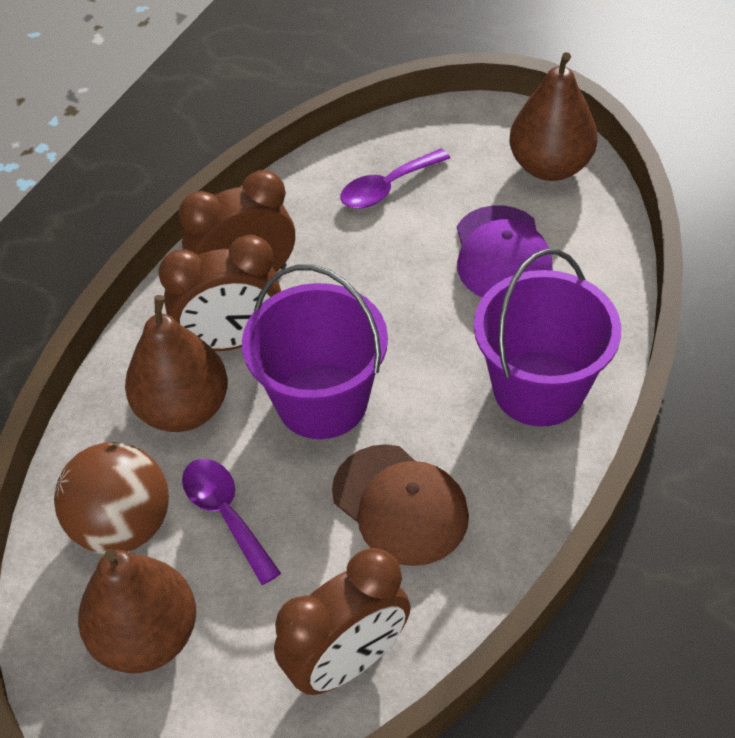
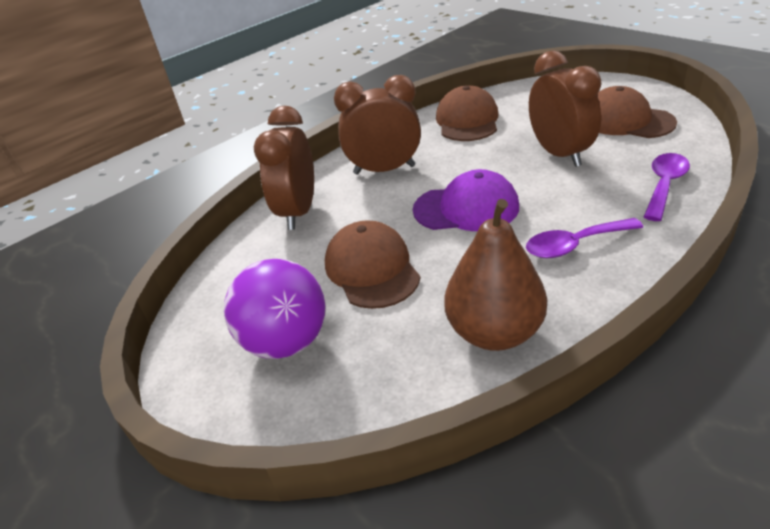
brown ball: [54,442,169,554] = 1 -> none = 0
brown cap: [332,444,469,566] = 1 -> [325,221,420,309] [436,85,498,141] [597,86,677,138] = 3
brown pear: [78,549,196,673] [125,295,228,432] [509,52,598,181] = 3 -> [444,199,547,351] = 1
purple ball: none = 0 -> [224,259,326,359] = 1
purple bucket: [242,265,388,439] [474,249,621,427] = 2 -> none = 0

